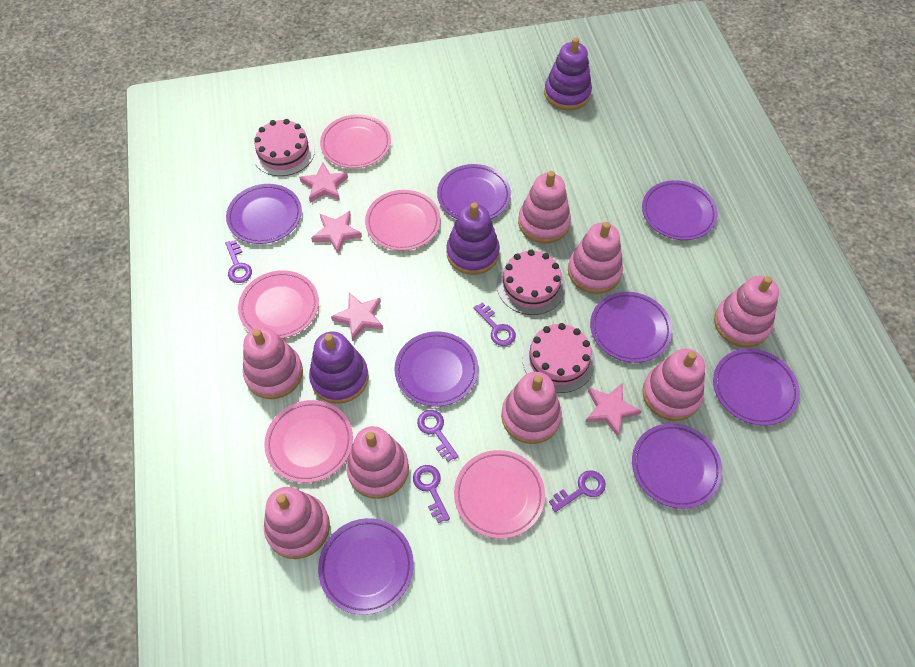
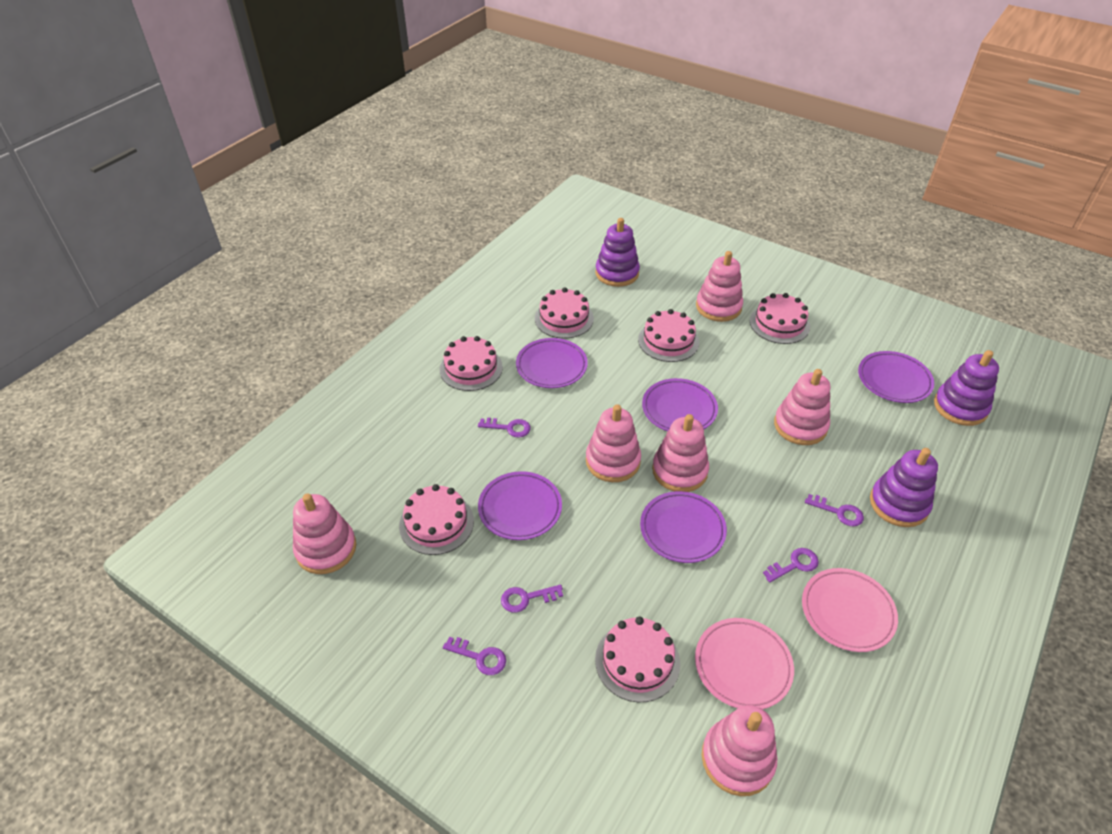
pink cake: [252,119,315,176] [497,249,566,315] [523,323,595,393] = 3 -> [399,484,474,555] [440,336,503,391] [535,288,594,339] [595,617,680,702] [638,309,699,362] [750,293,810,344] = 6
pink plate: [238,270,319,338] [264,400,353,483] [320,114,391,168] [365,190,441,251] [454,450,545,539] = 5 -> [695,618,794,709] [802,568,898,652] = 2
pink stacking toy: [243,327,303,399] [264,487,330,559] [346,426,409,499] [501,372,562,444] [518,171,571,243] [568,222,623,294] [642,349,705,421] [714,276,779,347] = 8 -> [293,493,356,574] [586,404,641,482] [652,414,709,492] [696,251,743,322] [702,705,778,796] [774,369,830,445] = 6
pink star: [299,163,348,203] [311,211,362,254] [331,293,383,341] [585,383,641,437] = 4 -> none = 0
purple plate: [226,184,302,244] [318,518,414,615] [394,331,478,407] [437,164,511,219] [590,292,672,363] [632,423,722,509] [642,180,718,240] [713,349,800,425] = 8 -> [478,471,562,540] [516,338,588,388] [640,491,727,563] [642,378,718,431] [858,351,934,403] = 5

